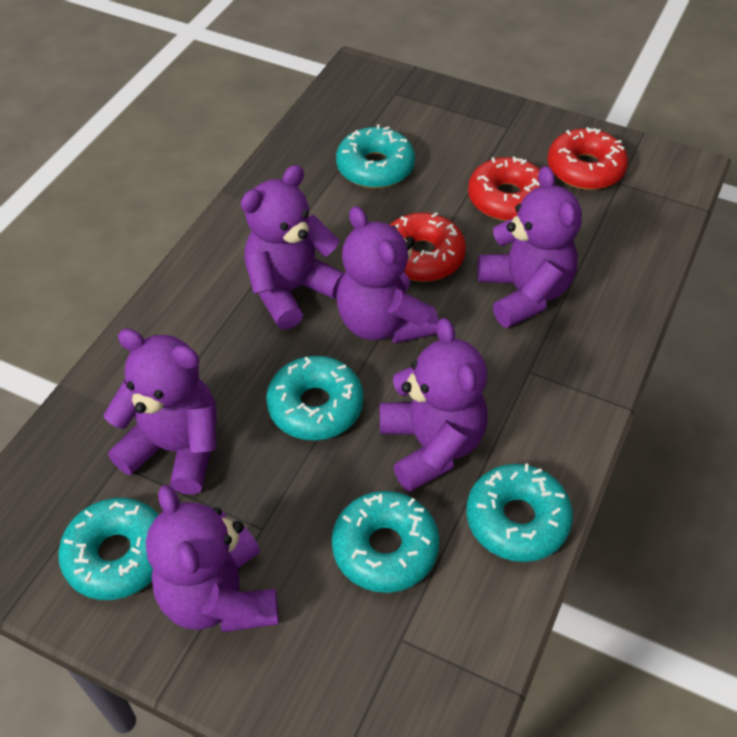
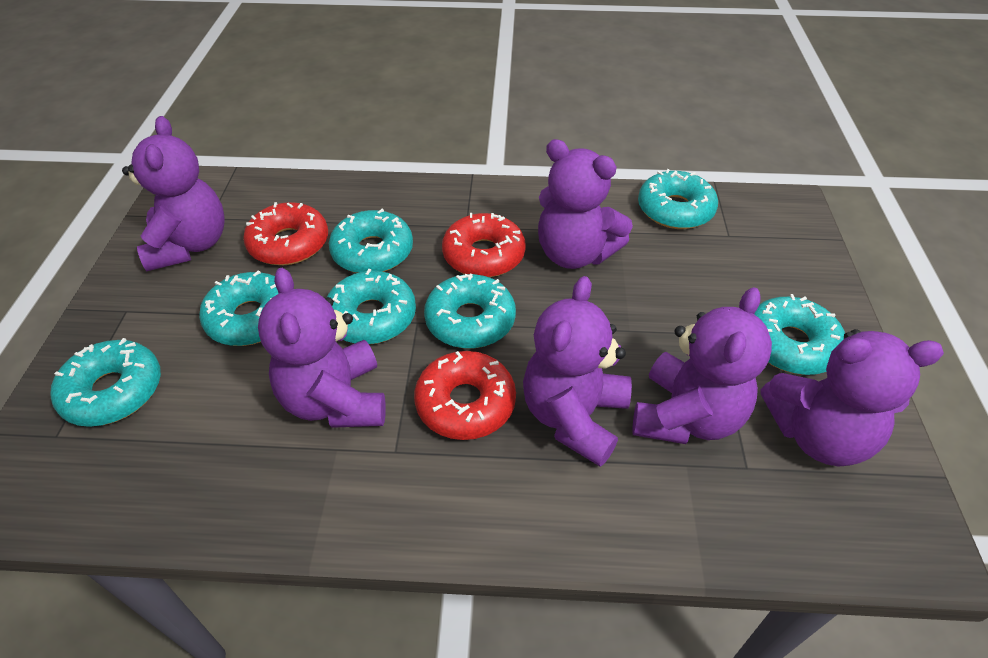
turquoise donut: [58,498,159,600] [266,356,364,440] [332,491,439,593] [336,124,415,188] [466,463,573,562] = 5 -> [50,338,161,427] [199,270,279,346] [327,269,416,344] [329,209,413,273] [424,274,516,348] [638,169,718,229] [754,294,845,375] = 7

